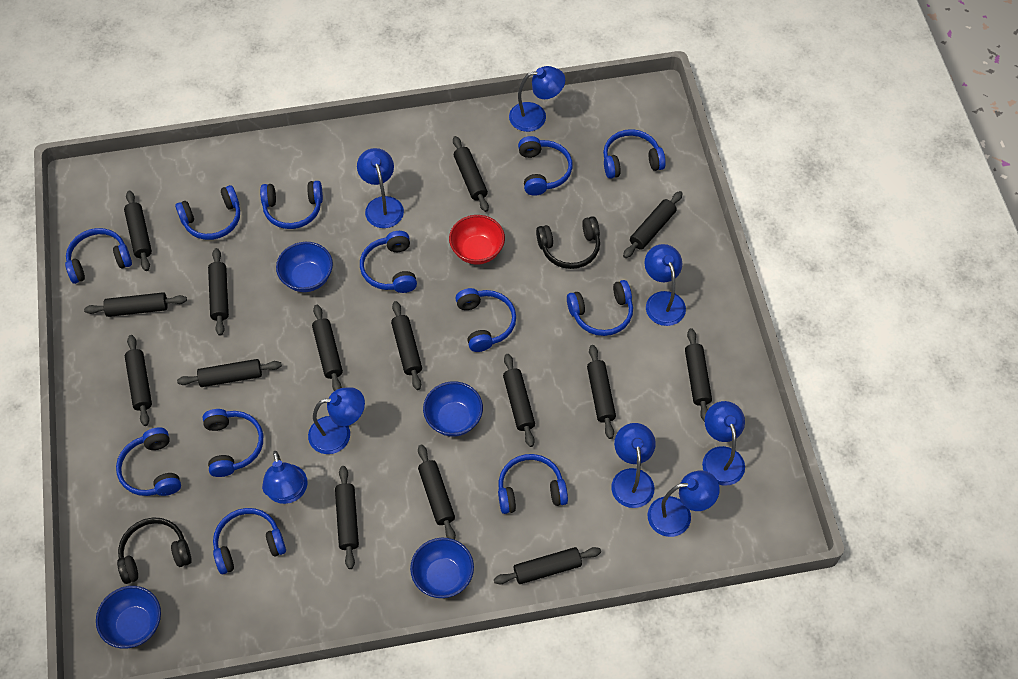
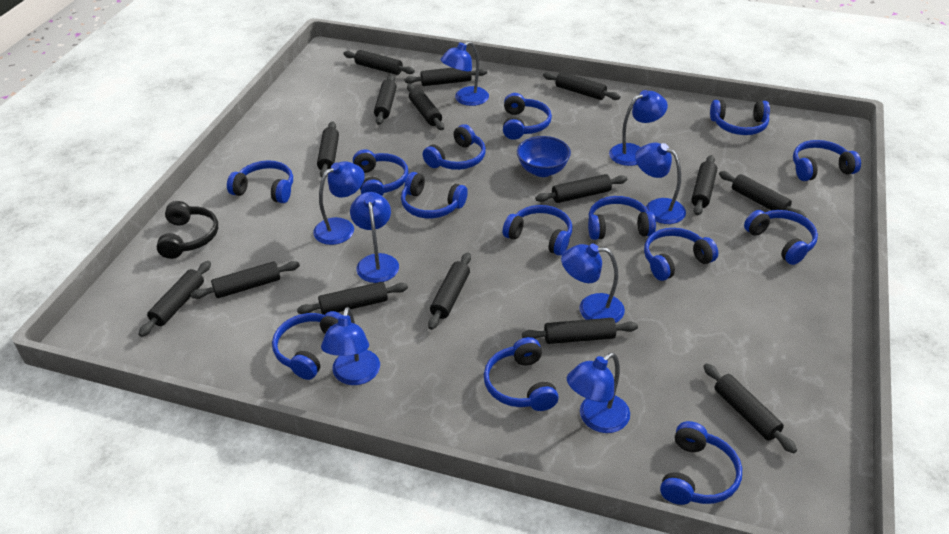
black headphones: [117,517,192,584] [536,216,600,269] = 2 -> [157,201,218,259] = 1
blue bowl: [96,586,161,649] [276,242,333,292] [410,538,474,598] [423,381,483,437] = 4 -> [517,136,571,177] = 1
blue headphones: [65,228,132,284] [116,427,181,496] [175,185,240,240] [203,409,263,477] [213,508,286,574] [260,181,323,229] [360,231,417,293] [455,288,516,352] [498,454,568,514] [518,136,572,196] [567,280,633,336] [603,129,666,179] = 12 -> [227,160,293,203] [272,311,342,380] [353,149,409,196] [401,172,468,218] [423,124,486,170] [484,337,559,411] [503,93,552,140] [503,205,572,256] [588,196,656,240] [644,228,718,281] [660,421,742,505] [710,100,770,135] [744,210,818,265] [793,140,861,181] = 14
red bowl: [449,215,505,265] = 1 -> none = 0

